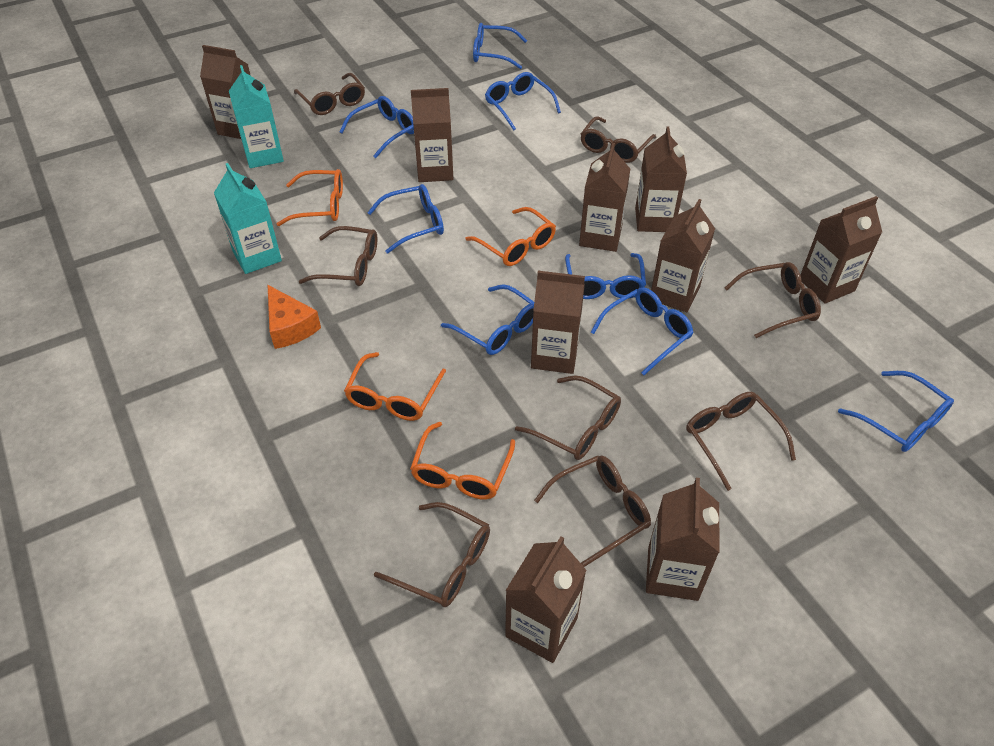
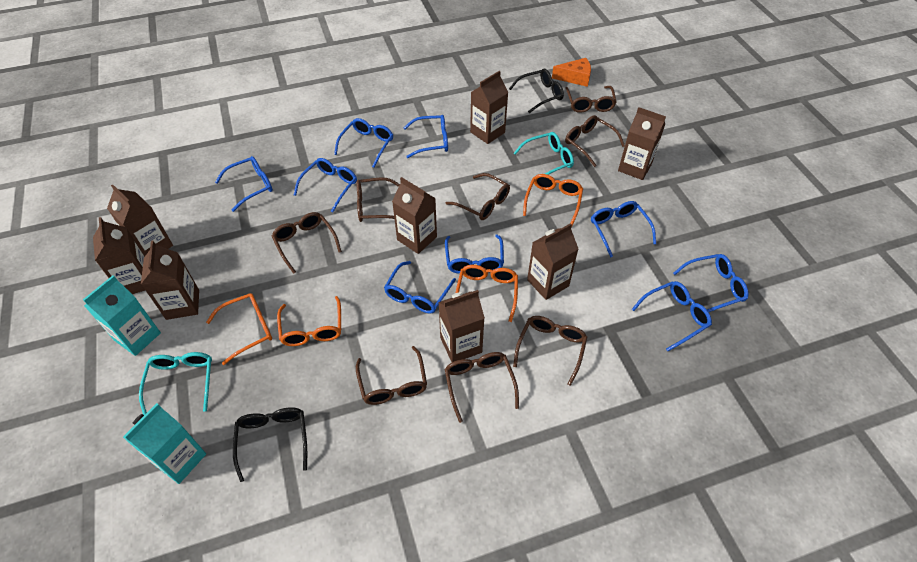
black glasses: none = 0 -> [233,407,307,482] [509,69,564,113] = 2
blue glasses: [339,96,414,158] [367,184,444,254] [441,285,534,355] [473,23,527,69] [485,72,561,131] [565,253,646,299] [591,287,694,375] [838,371,954,452] = 8 -> [215,156,273,212] [294,158,357,212] [334,118,393,167] [384,261,456,314] [404,115,448,158] [445,234,504,274] [591,201,656,258] [632,281,712,351] [673,254,749,312] = 9
brown carton: [200,45,251,139] [411,88,453,182] [505,536,586,663] [531,271,585,374] [579,143,630,252] [635,126,687,232] [646,478,719,601] [651,199,715,312] [800,196,882,304] = 9 -> [93,217,145,294] [107,184,173,256] [141,241,199,320] [392,177,437,254] [438,290,485,362] [470,71,508,144] [527,223,578,300] [618,107,666,180] = 8
turquoise glasses: none = 0 -> [139,352,212,415] [514,132,574,175] = 2

